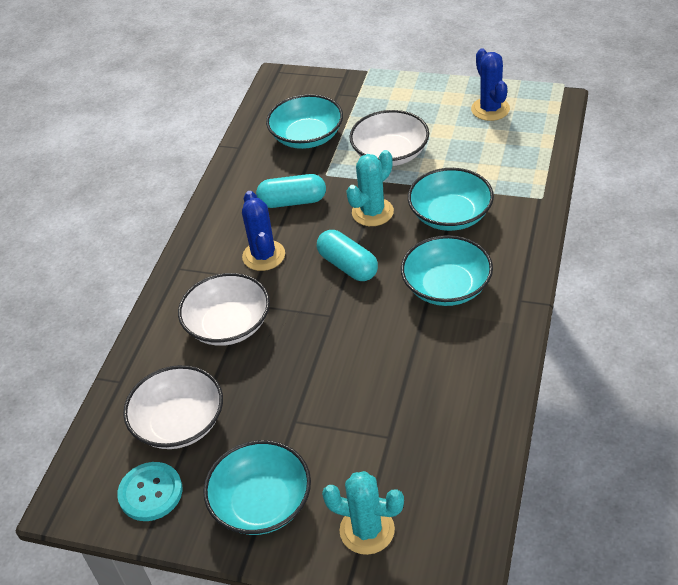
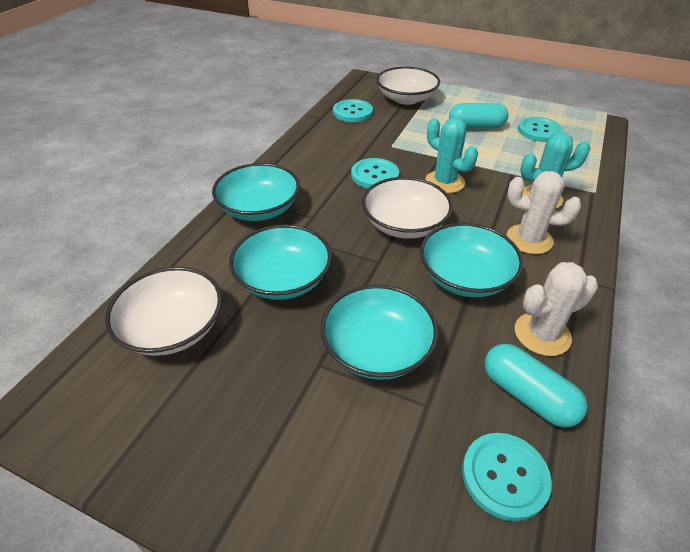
blue cactus: [242,191,285,271] [471,49,510,121] = 2 -> none = 0
turquoise button: [117,462,183,521] = 1 -> [333,99,373,122] [351,158,399,188] [462,433,552,521] [518,117,563,142] = 4
white cactus: none = 0 -> [507,171,581,254] [515,262,598,356] = 2

